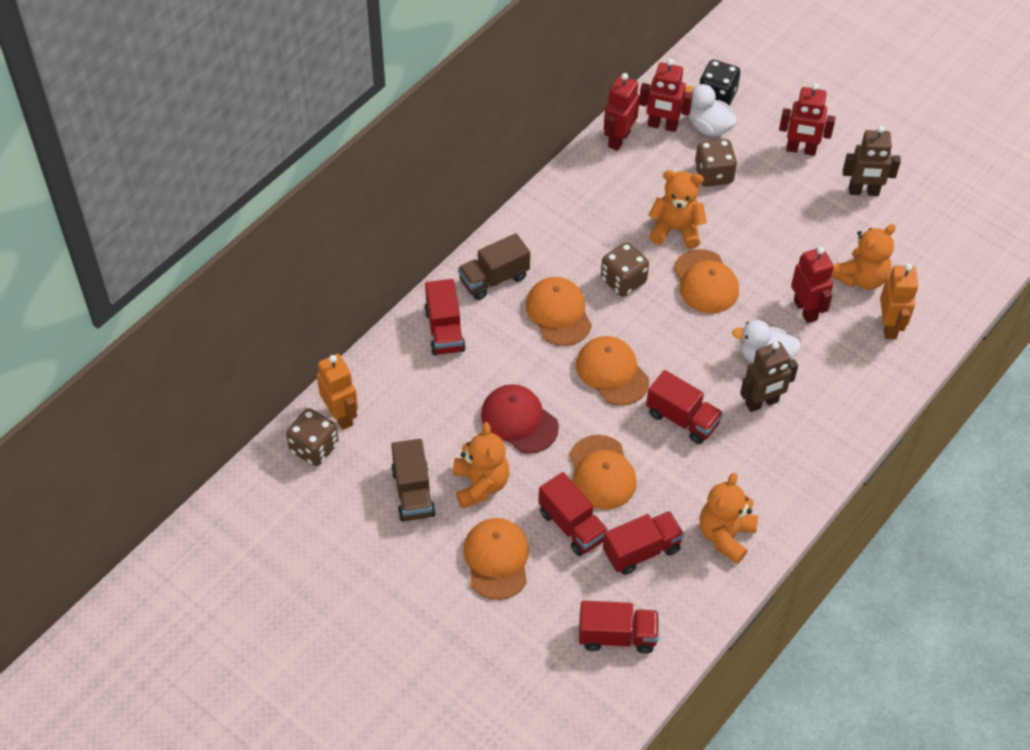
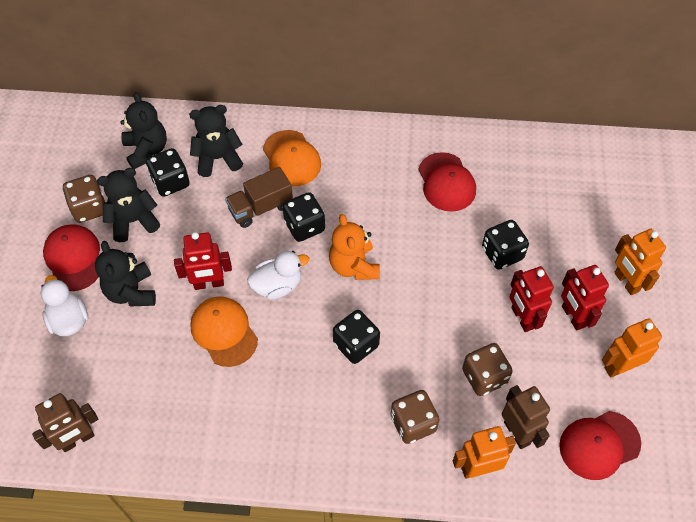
black dice: [700,60,740,106] = 1 -> [146,148,190,197] [283,192,325,242] [333,310,380,364] [482,220,529,270] = 4
black teddy bear: none = 0 -> [95,241,156,307] [97,168,160,242] [120,92,167,169] [189,105,243,177] = 4
brown truck: [391,439,436,521] [458,233,530,300] = 2 -> [225,167,293,228] = 1
orange cap: [463,518,529,600] [526,277,592,346] [570,435,637,510] [576,336,649,406] [674,249,739,314] = 5 -> [190,296,258,367] [263,130,321,186] = 2
orange robot: [317,354,358,430] [880,264,918,339] = 2 -> [453,426,516,479] [602,318,662,378] [614,229,666,295] = 3
orange teddy bear: [453,422,509,509] [648,170,707,249] [699,473,758,564] [831,224,896,290] = 4 -> [329,214,380,280] = 1
red cap: [481,384,559,454] = 1 -> [43,224,100,291] [418,152,476,212] [559,411,641,480] = 3
red robot: [604,73,640,151] [639,59,693,132] [779,83,835,156] [791,247,834,323] = 4 -> [174,232,232,290] [509,266,554,332] [561,265,609,331] = 3
red truck: [424,279,466,355] [538,472,609,556] [579,601,659,654] [603,511,684,575] [646,370,723,444] = 5 -> none = 0

